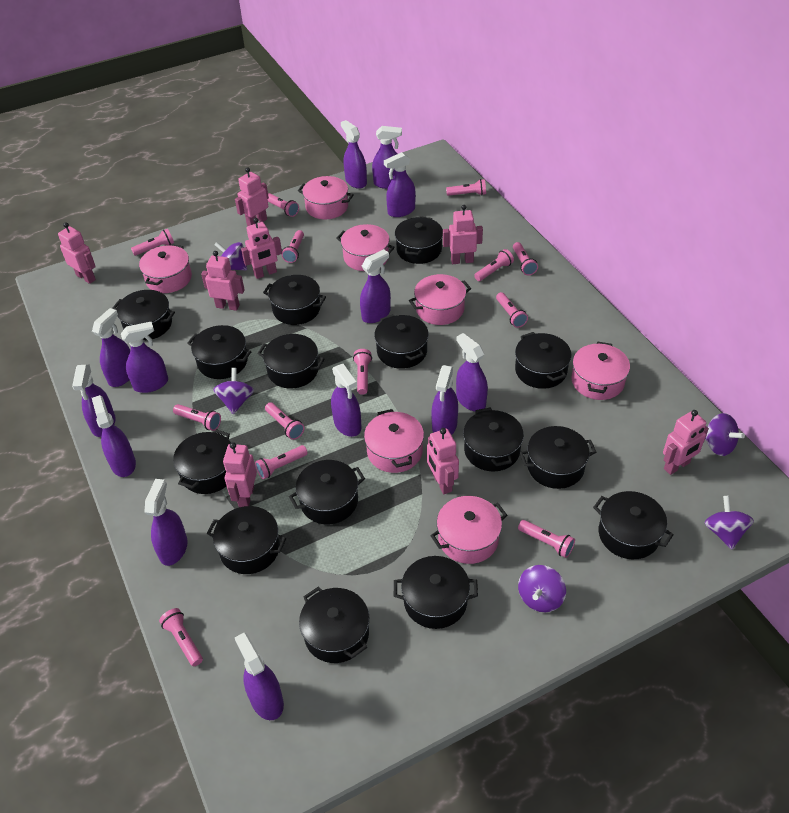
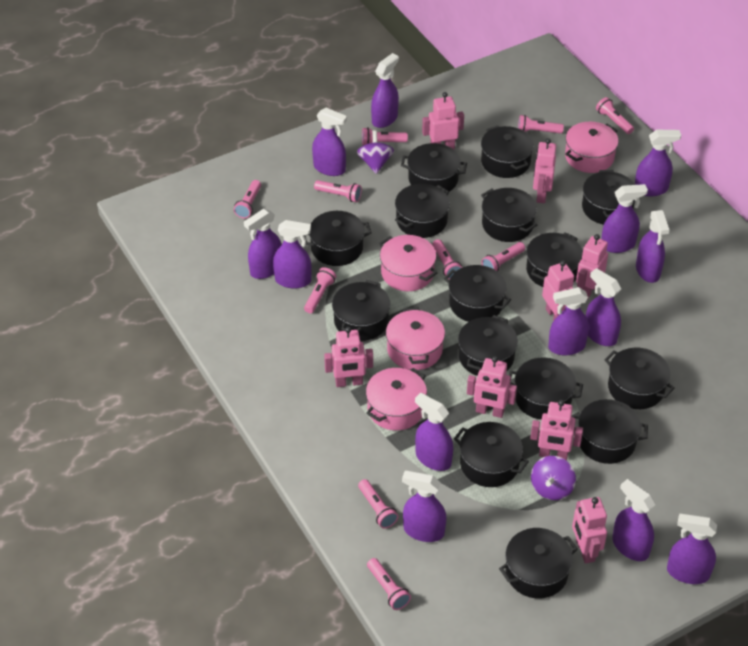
pink flashlight: [131,229,174,256] [159,608,203,666] [173,404,221,431] [255,445,308,479] [265,402,304,440] [268,193,299,217] [282,230,304,263] [353,349,372,395] [446,179,486,196] [474,249,514,281] [496,292,528,328] [513,242,538,275] [518,520,575,558] = 13 -> [234,180,261,218] [304,267,336,313] [314,180,362,202] [358,479,398,528] [362,127,408,145] [367,558,411,610] [432,239,462,279] [482,242,525,272] [518,115,564,134] [596,97,634,134] = 10
pink pot: [139,244,192,293] [298,176,354,219] [336,224,395,271] [364,409,424,473] [409,274,471,325] [430,496,507,564] [572,342,630,400] = 7 -> [366,368,427,430] [379,235,437,291] [386,307,445,370] [565,122,618,173] = 4
purple spinning top: [213,368,254,414] [214,242,247,270] [518,565,566,612] [705,413,745,456] [705,496,754,550] = 5 -> [357,130,394,174] [531,456,576,500] = 2

